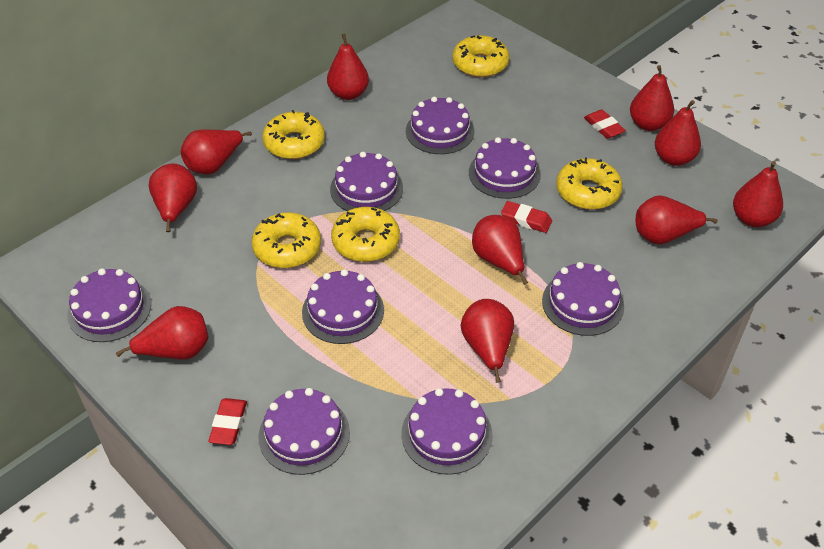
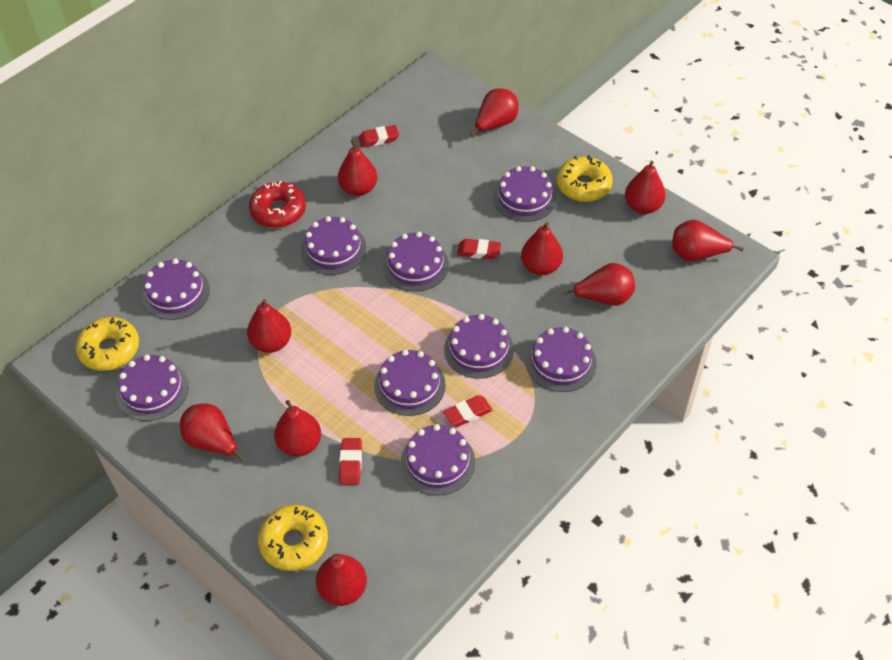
purple cake: [67,268,151,342] [258,388,350,475] [302,269,384,344] [330,152,403,211] [401,388,492,475] [406,97,474,154] [469,137,541,199] [542,262,624,336] = 8 -> [116,355,188,421] [142,258,210,320] [301,216,366,275] [374,349,446,416] [383,232,449,292] [401,424,475,495] [444,314,514,379] [493,166,557,222] [526,327,597,392] = 9
red donut: none = 0 -> [249,181,306,228] = 1
red eraser: [208,398,247,445] [501,201,552,233] [584,110,626,139] = 3 -> [339,438,362,485] [359,125,399,148] [443,395,493,427] [457,239,501,259] = 4
yellow donut: [251,213,321,268] [262,110,325,159] [331,207,400,262] [452,35,510,77] [556,157,623,210] = 5 -> [76,317,139,371] [258,505,328,571] [557,156,613,202] = 3

